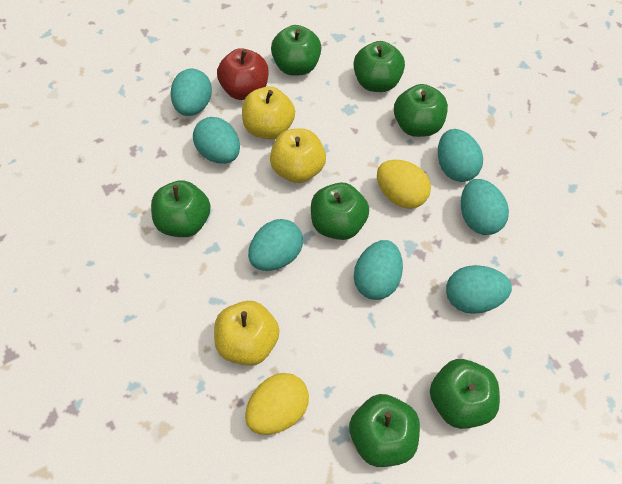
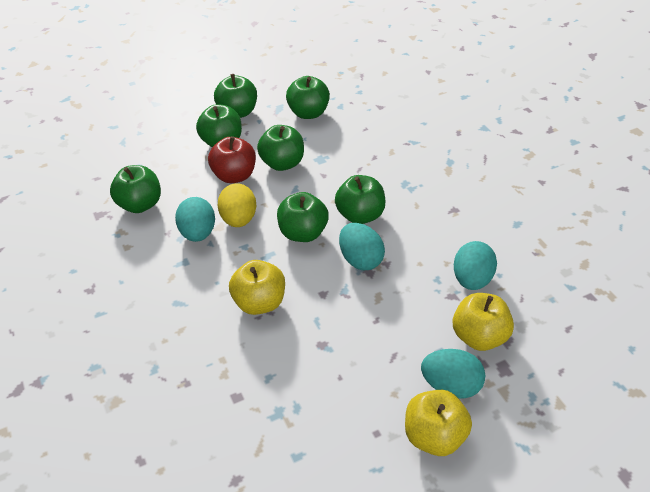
turquoise egg: [170,69,212,116] [193,117,240,164] [248,219,303,271] [354,240,403,300] [438,129,483,182] [446,265,512,314] [461,179,509,235] = 7 -> [175,197,215,242] [339,223,385,270] [421,349,485,399] [454,241,497,290] = 4
yellow egg: [245,373,309,435] [377,160,431,209] = 2 -> [218,183,256,227] = 1

